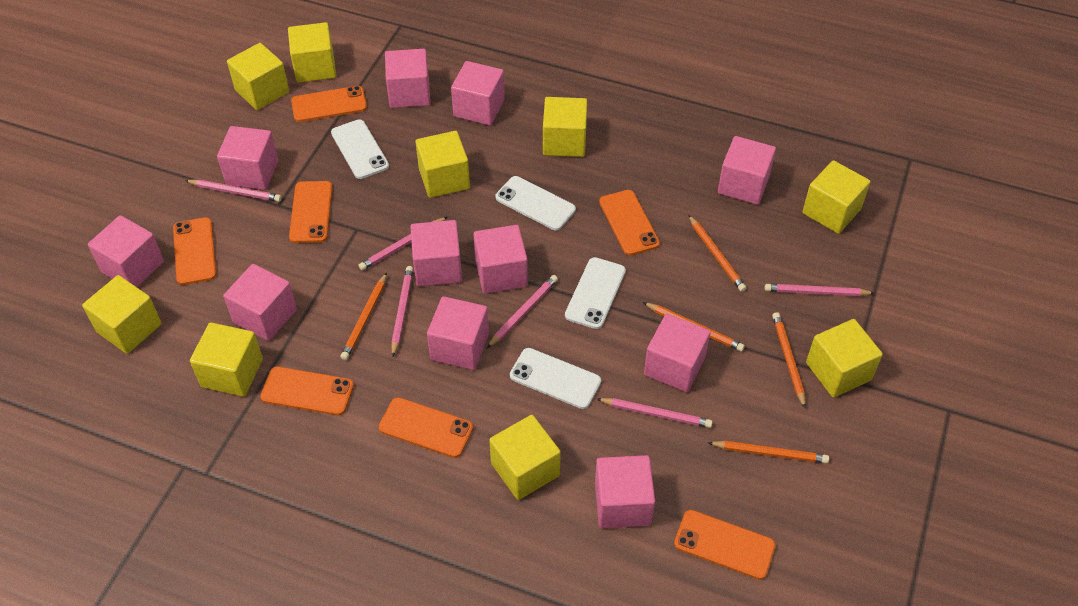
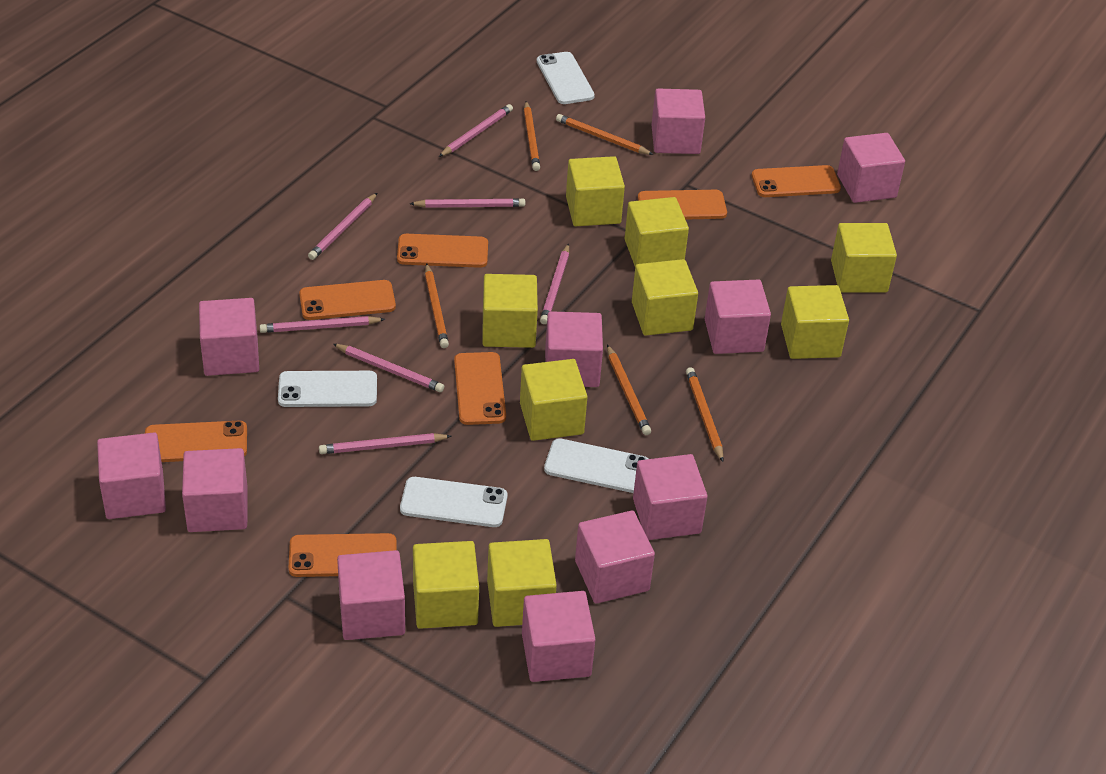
pink pencil: [185,180,282,202] [358,217,447,270] [391,266,413,357] [487,275,558,348] [597,398,713,428] [765,284,874,296] = 6 -> [259,316,385,333] [308,193,377,260] [319,433,451,454] [333,344,444,392] [410,198,526,208] [439,104,513,157] [540,244,569,324] = 7

